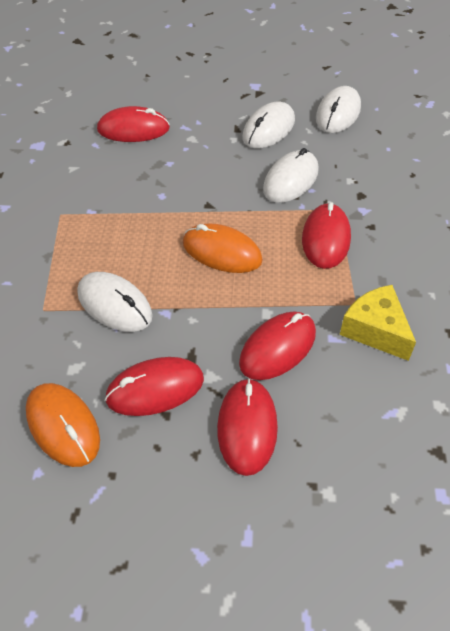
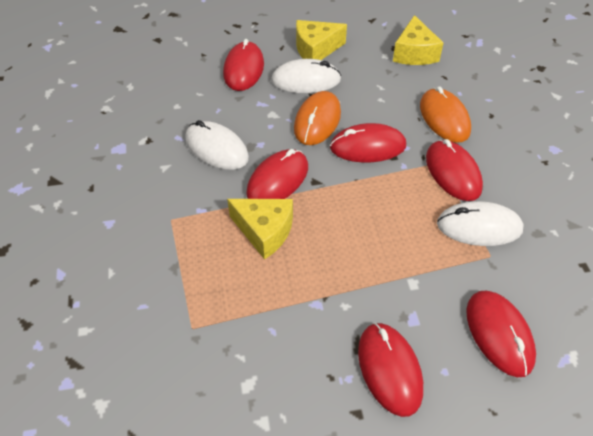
red mouse: [97,106,170,142] [105,357,204,416] [217,378,278,476] [239,311,316,380] [302,202,351,269] = 5 -> [223,39,264,91] [246,149,308,199] [330,123,406,162] [358,323,423,417] [426,139,483,201] [466,291,536,377] = 6
white mouse: [77,272,153,332] [242,102,295,149] [263,148,319,203] [316,86,361,133] = 4 -> [185,120,249,170] [271,59,341,93] [437,201,524,246] = 3
yellow cheese: [340,285,416,361] = 1 -> [227,199,293,260] [296,20,347,60] [393,15,444,65] = 3

